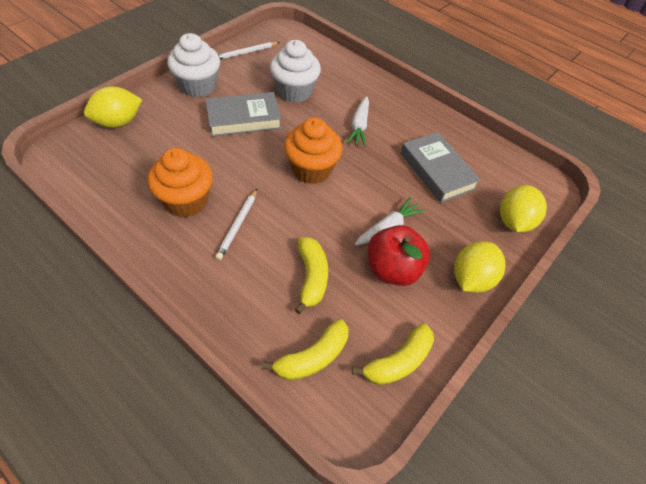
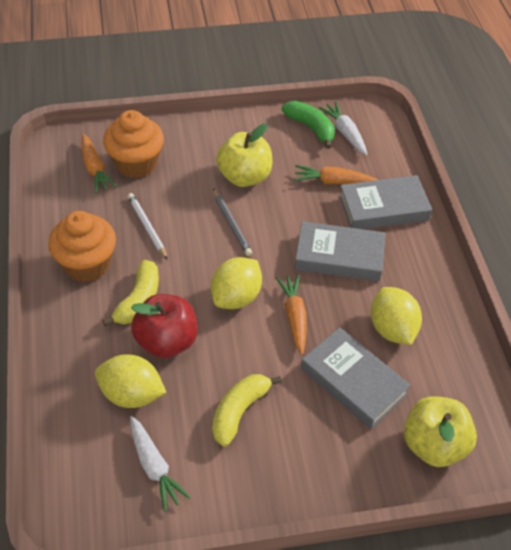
green banana: none = 0 -> [282,101,335,149] = 1
grey book: [205,92,282,137] [401,132,481,203] = 2 -> [295,221,385,281] [301,327,411,429] [339,175,432,229] = 3
grey pencil: none = 0 -> [213,189,252,256] = 1
orange carrot: none = 0 -> [81,134,117,193] [276,274,307,355] [294,165,378,184] = 3
white cupcake: [167,33,220,97] [270,40,321,103] = 2 -> none = 0
white pencil: [215,189,257,260] [218,42,280,60] = 2 -> [128,193,167,259] = 1
yellow apple: none = 0 -> [216,124,272,187] [404,396,477,467] = 2
yellow banana: [262,319,348,381] [294,237,328,314] [352,323,434,385] = 3 -> [102,260,159,326] [212,374,282,447] = 2

